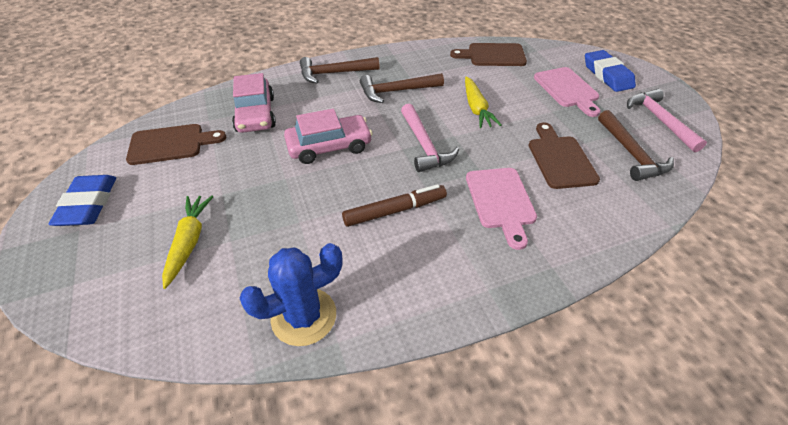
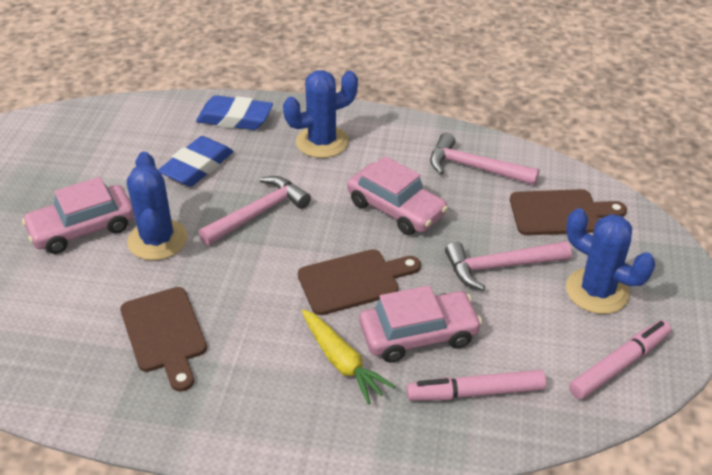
blue cactus: [239,243,342,346] = 1 -> [127,152,187,260] [283,70,358,158] [566,208,656,314] = 3
brown hammer: [300,57,380,83] [360,73,444,103] [598,110,674,181] = 3 -> none = 0
brown marker: [342,184,447,227] = 1 -> none = 0
pink car: [232,73,276,133] [284,109,372,164] = 2 -> [22,177,134,254] [347,156,448,235] [359,285,482,363] = 3
pink cutting board: [466,168,537,250] [534,67,601,117] = 2 -> none = 0
pink hammer: [401,104,459,172] [627,89,707,152] = 2 -> [198,176,311,245] [430,133,540,185] [445,241,572,291] = 3
pink marker: none = 0 -> [406,370,546,401] [569,320,671,399] = 2
yellow carrot: [162,196,213,289] [465,76,501,128] = 2 -> [302,309,395,404] = 1

